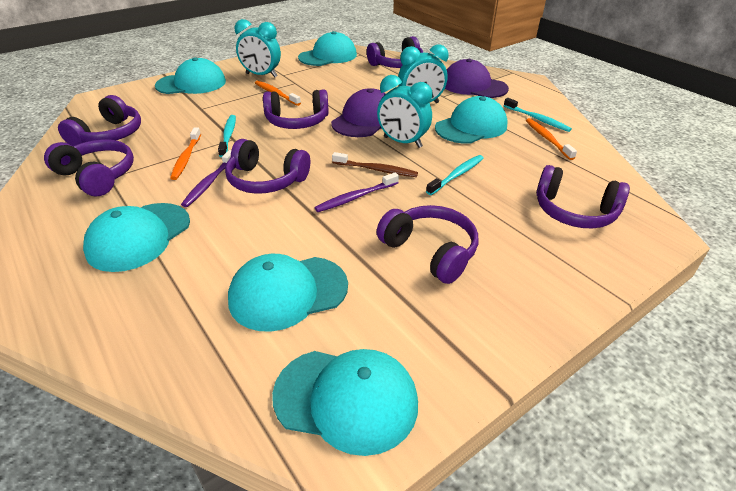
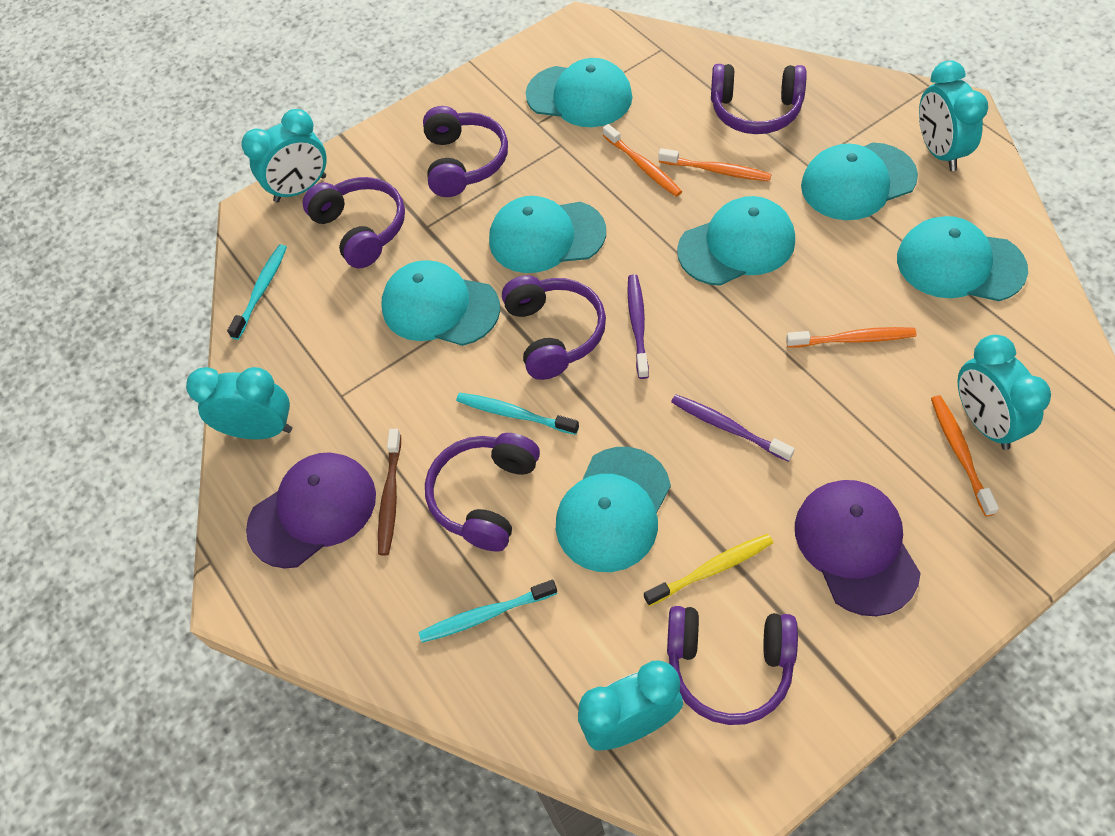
orange toothbrush: [170,128,201,180] [255,81,301,106] [526,118,577,160] = 3 -> [603,124,682,197] [658,148,772,182] [786,327,916,348] [931,395,999,517] = 4
purple headphones: [44,139,134,197] [58,95,141,146] [225,139,310,194] [263,89,329,129] [367,36,424,68] [377,205,478,284] [536,165,630,229] = 7 -> [303,177,405,268] [423,106,508,197] [425,433,540,552] [502,275,606,380] [667,606,798,725] [711,64,807,134] = 6
turquoise cap: [83,203,190,272] [155,57,226,94] [228,254,348,332] [272,349,418,456] [298,31,357,66] [435,96,508,144] = 6 -> [381,260,500,346] [489,196,606,273] [526,58,633,127] [556,447,671,572] [677,196,795,286] [801,142,918,220] [897,216,1028,301] = 7
turquoise clock: [235,19,281,77] [377,75,432,148] [398,45,449,103] = 3 -> [186,367,292,439] [241,109,327,203] [578,661,683,751] [919,60,988,171] [957,335,1051,450] = 5
yellow toothbrush: none = 0 -> [644,534,773,606] = 1

